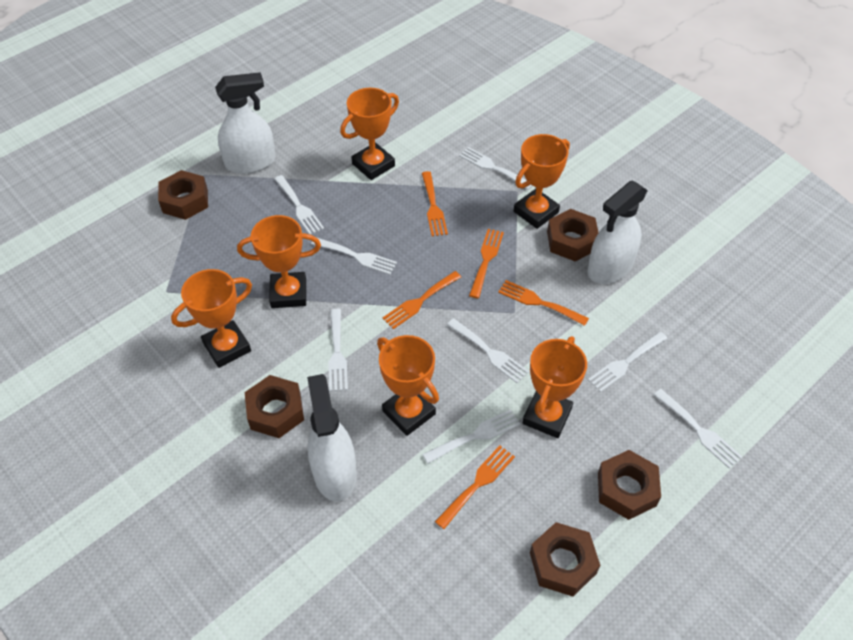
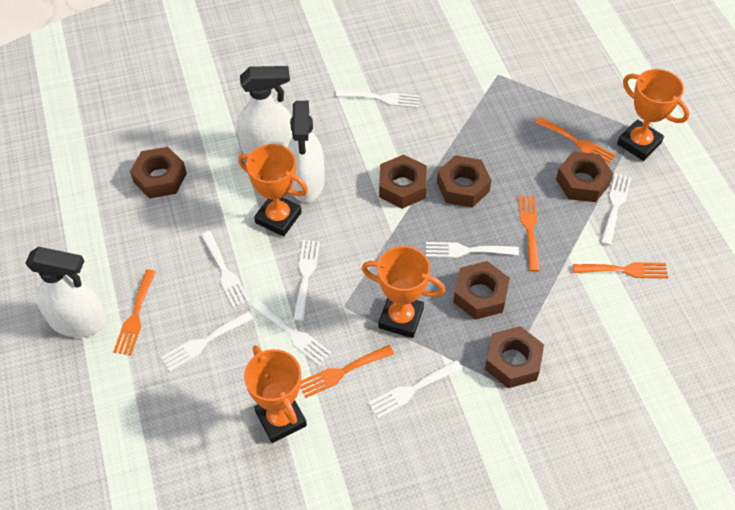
brown nut: [158,170,208,220] [245,375,304,438] [530,522,600,597] [547,209,599,262] [598,450,661,520] = 5 -> [130,147,187,198] [379,155,427,209] [437,155,491,208] [453,261,510,320] [485,326,544,388] [556,151,613,202] = 6
orange trophy: [171,269,252,368] [237,215,321,308] [340,88,399,180] [377,335,439,436] [514,134,570,229] [523,336,587,438] = 6 -> [238,144,308,236] [244,345,307,443] [362,246,445,338] [617,69,690,161] = 4

